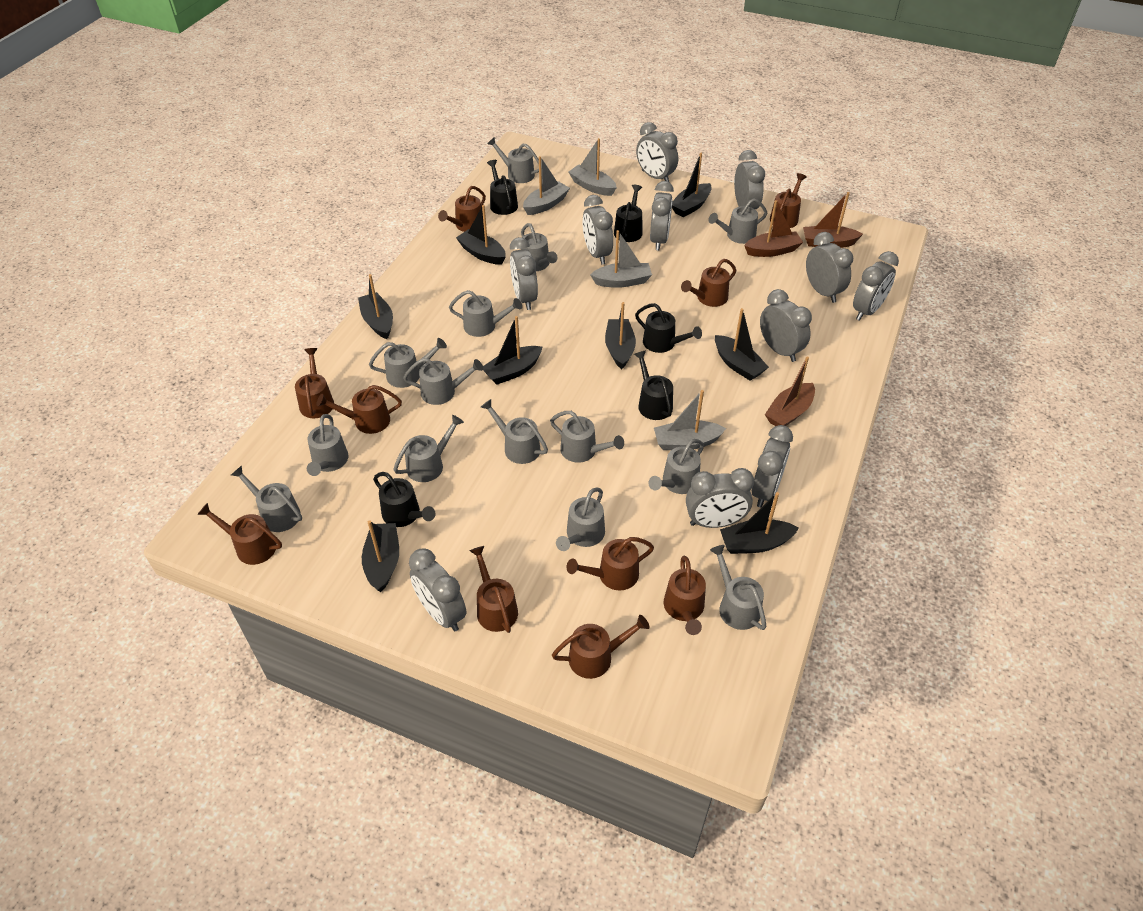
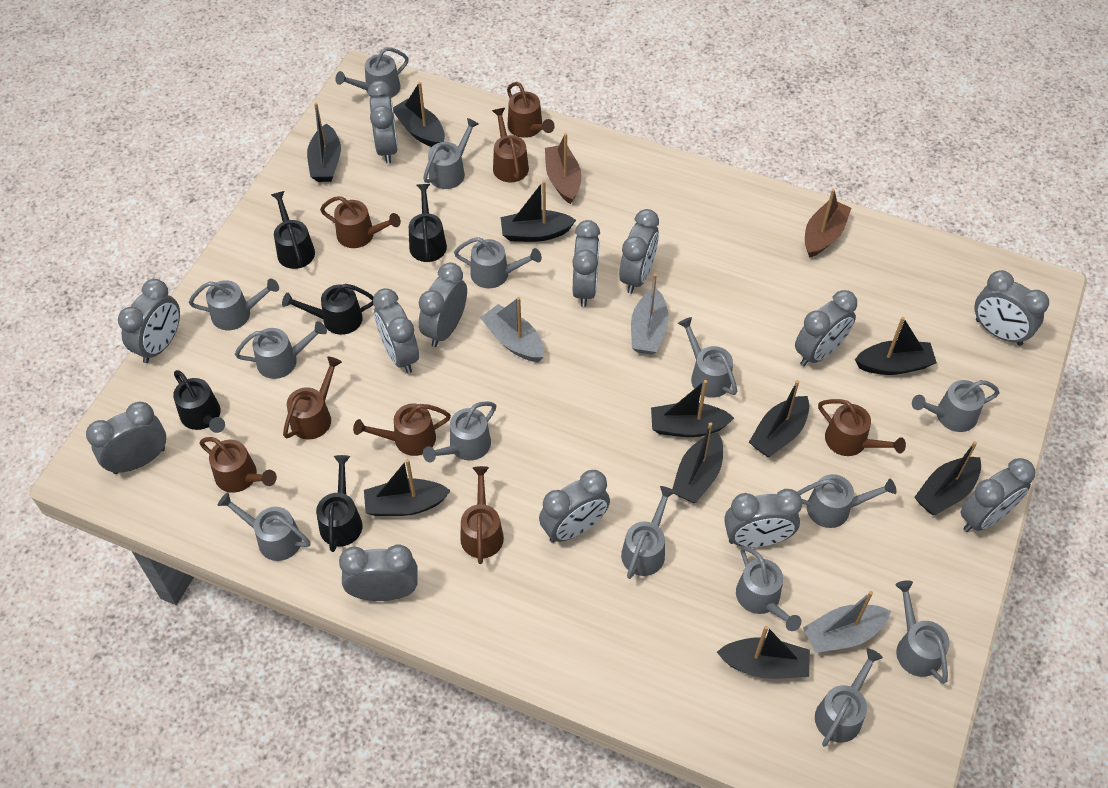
black boat: [358,274,393,339] [362,521,399,592] [456,205,506,265] [483,316,542,385] [605,302,636,369] [672,153,712,217] [715,308,769,381] [720,492,799,554] = 8 -> [307,103,341,182] [364,459,451,516] [393,82,445,147] [501,180,576,242] [651,380,734,437] [672,422,723,503] [717,626,810,679] [749,380,809,457] [855,317,937,375] [914,441,981,515] = 10
brown boat: [744,200,803,257] [765,356,815,426] [803,192,863,248] = 3 -> [545,133,581,204] [805,189,851,258] = 2
brown watering can: [197,503,282,565] [295,348,334,418] [317,385,402,434] [438,186,486,232] [470,546,518,633] [552,615,649,679] [566,537,654,590] [664,555,706,635] [681,259,736,307] [770,173,807,228] = 10 -> [199,437,277,493] [283,356,342,439] [320,196,401,248] [353,403,451,456] [460,466,504,564] [492,108,529,183] [507,82,555,138] [818,399,906,456] = 8
grey boat: [523,156,570,215] [569,138,617,196] [590,230,652,288] [654,390,726,450] = 4 -> [480,297,544,362] [631,273,668,355] [803,591,891,653] = 3
grey clock: [409,549,467,632] [510,237,538,310] [583,195,613,265] [636,122,678,182] [650,181,674,250] [686,468,754,528] [734,150,765,209] [752,425,793,507] [760,289,812,362] [806,232,853,303] [853,251,899,321] = 11 -> [86,402,166,474] [118,279,180,363] [339,544,418,601] [368,81,398,164] [373,288,419,373] [419,263,467,347] [539,470,610,543] [572,220,600,307] [619,209,659,294] [724,489,802,547] [795,290,857,366] [961,458,1035,532] [975,270,1049,346] = 13

